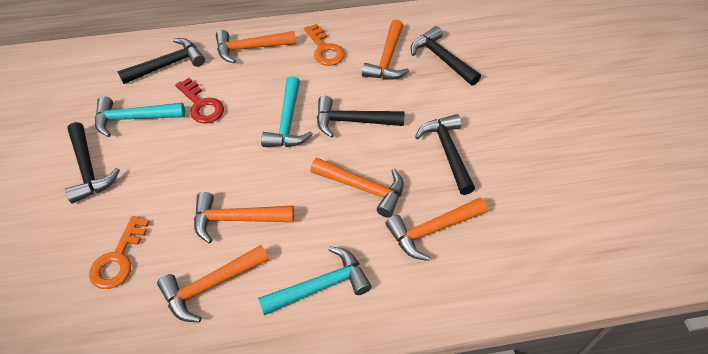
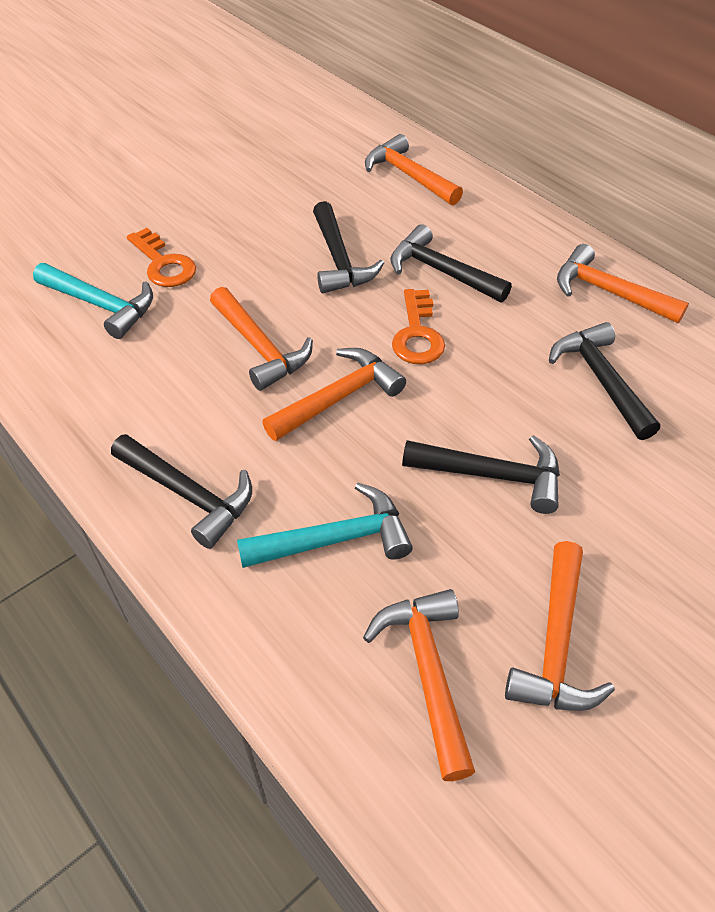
red key: [175,78,224,124] = 1 -> none = 0
turquoise hammer: [95,96,185,137] [258,246,372,315] [261,76,313,147] = 3 -> [33,263,153,339] [237,483,413,568] = 2

